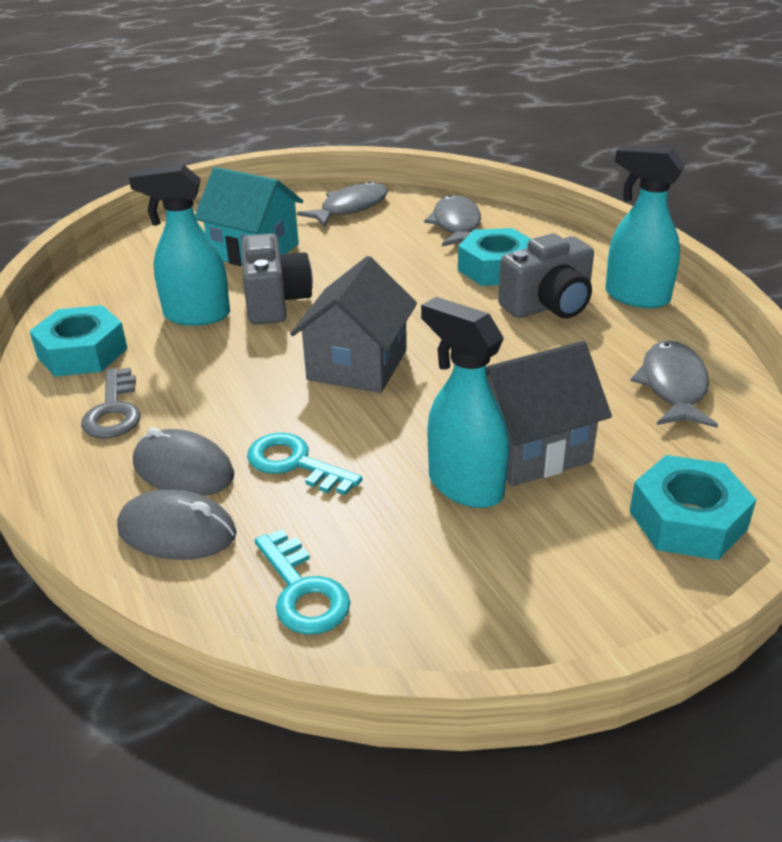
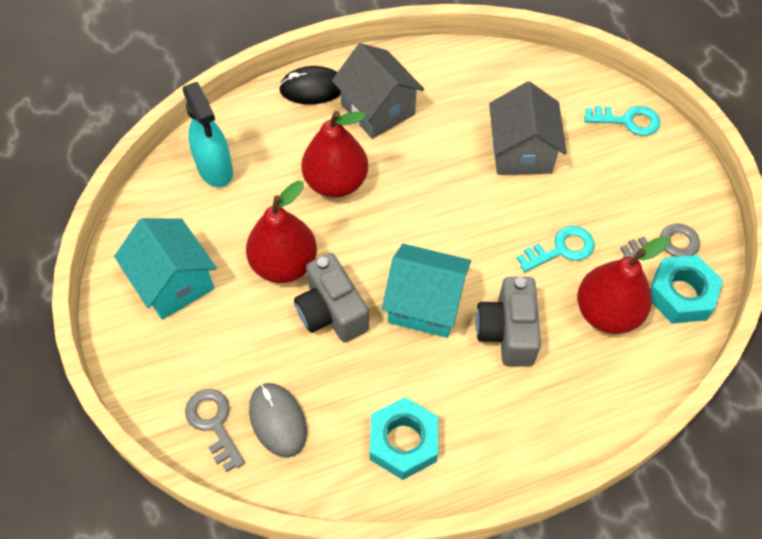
black mouse: none = 0 -> [279,66,341,104] = 1
grey fish: [297,181,388,227] [424,195,481,246] [631,340,718,428] = 3 -> none = 0
grey key: [81,368,140,438] = 1 -> [185,389,245,472] [620,224,700,258] = 2
grey mouse: [117,489,237,560] [133,427,234,496] = 2 -> [249,383,307,458] = 1
red pear: none = 0 -> [246,181,317,283] [301,111,368,198] [577,236,670,334] = 3
turquoise house: [195,167,303,266] = 1 -> [114,218,217,320] [382,244,471,338] = 2
turquoise nut: [29,305,128,377] [458,228,531,286] [629,455,756,560] = 3 -> [370,397,438,480] [650,255,723,324] = 2
turquoise spray bottle: [129,164,230,326] [421,297,509,508] [605,145,685,308] = 3 -> [182,82,233,187] = 1

